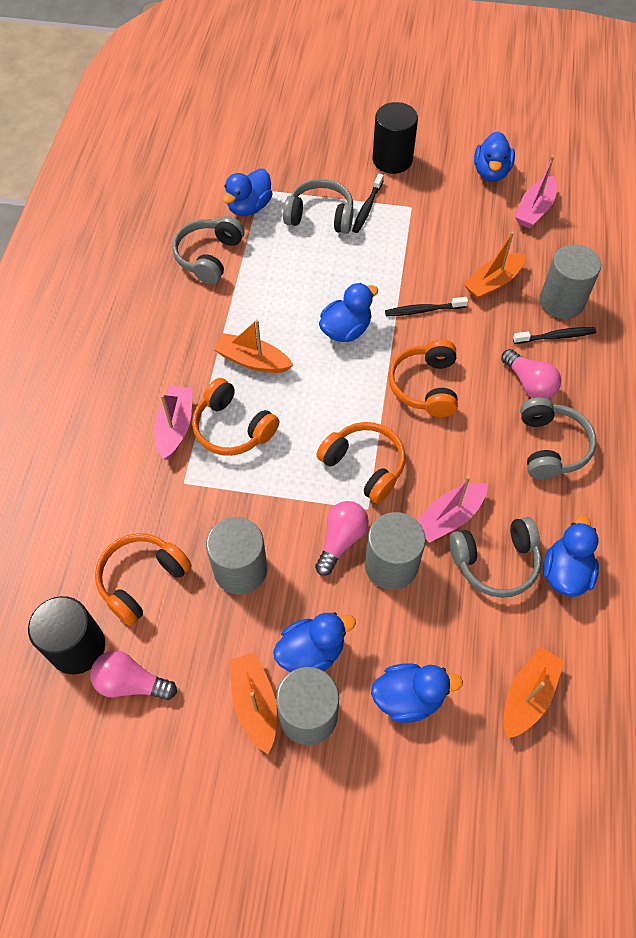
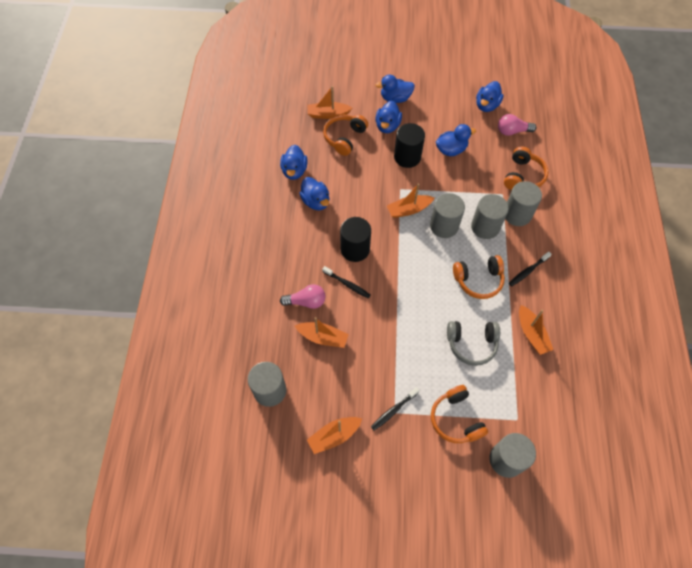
grey cylinder: [206,517,267,595] [276,667,339,745] [365,512,426,590] [540,244,601,319] = 4 -> [248,362,286,407] [430,193,465,238] [471,194,509,239] [489,433,536,478] [505,181,542,226] = 5
grey headphones: [172,216,245,284] [283,179,354,234] [449,517,541,598] [520,397,596,479] = 4 -> [447,321,500,366] = 1
orange boat: [214,319,293,373] [230,652,277,754] [463,232,526,300] [504,647,564,739] = 4 -> [295,317,349,348] [307,86,352,119] [307,417,362,454] [387,184,434,218] [519,305,553,355] = 5
pink boat: [154,386,193,460] [417,476,488,543] [515,156,557,228] = 3 -> none = 0
pink light bulb: [90,651,177,700] [315,501,369,576] [501,349,561,399] = 3 -> [280,284,325,309] [498,114,536,136] = 2

